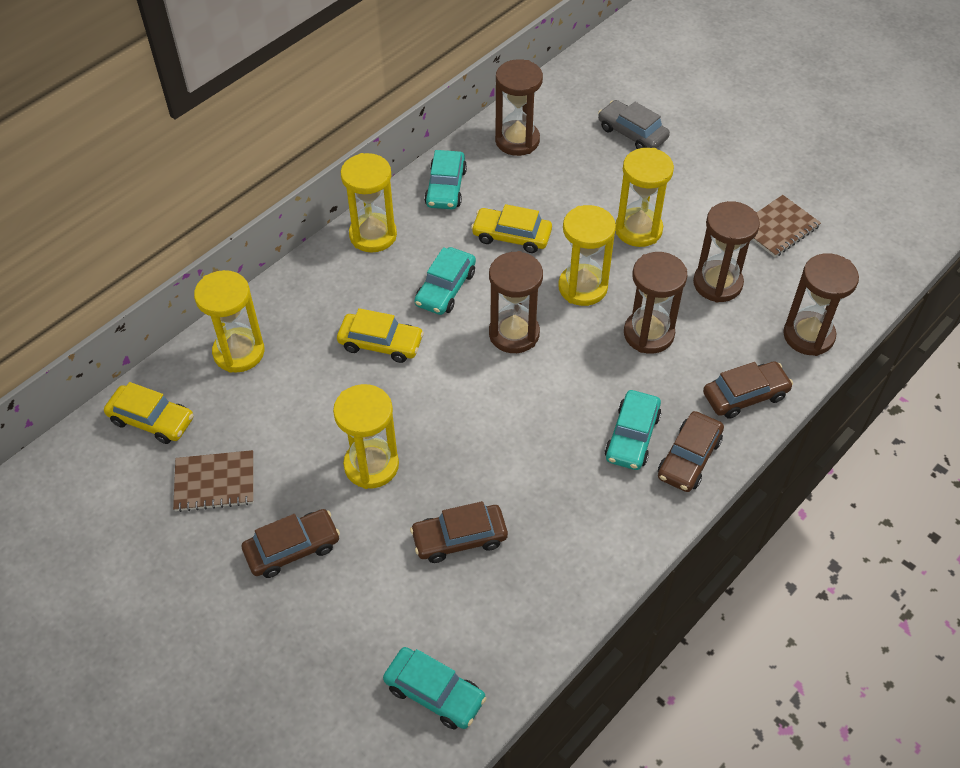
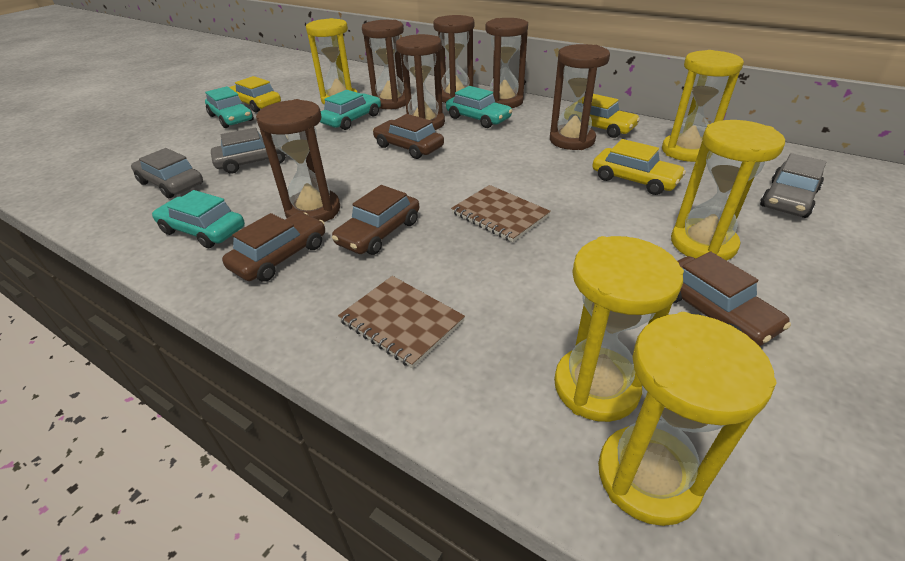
brown hourglass: [489,251,543,353] [495,59,543,156] [624,252,687,354] [693,201,760,303] [783,253,859,356] = 5 -> [256,99,340,222] [362,20,406,109] [396,34,445,130] [433,15,474,103] [486,18,528,108] [550,44,610,150] = 6
grey car: [598,100,670,149] = 1 -> [131,148,203,198] [211,127,286,174] [760,153,826,218] = 3

